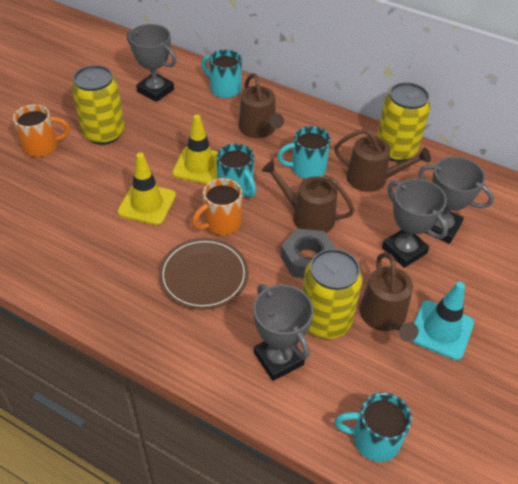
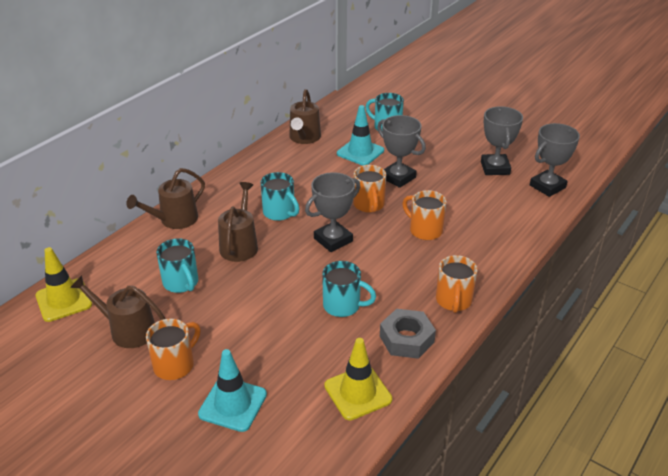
brown plate: [159,238,249,310] = 1 -> none = 0
orange mug: [13,104,70,157] [192,178,242,235] = 2 -> [146,318,201,380] [353,165,386,213] [402,190,447,240] [436,255,478,313] = 4
turquoise traffic cone: [411,282,474,360] = 1 -> [198,349,267,432] [337,105,384,165] = 2
yellow can: [71,65,125,145] [302,249,363,339] [377,82,430,162] = 3 -> none = 0

